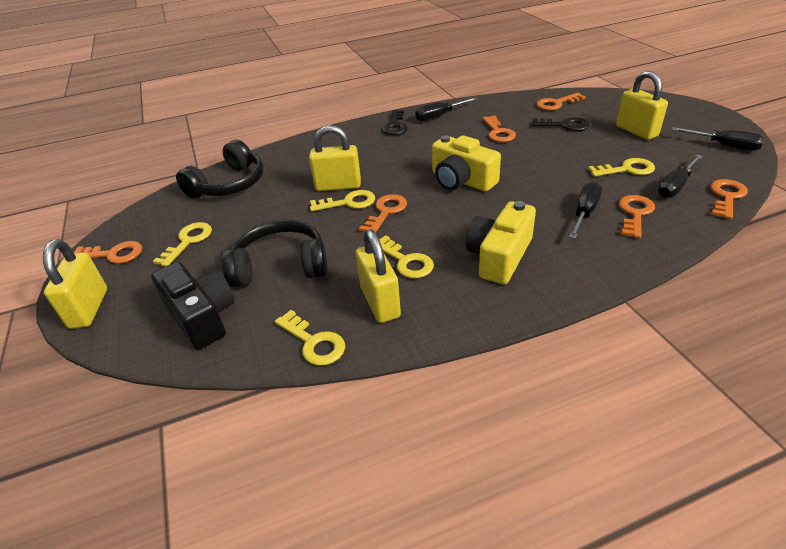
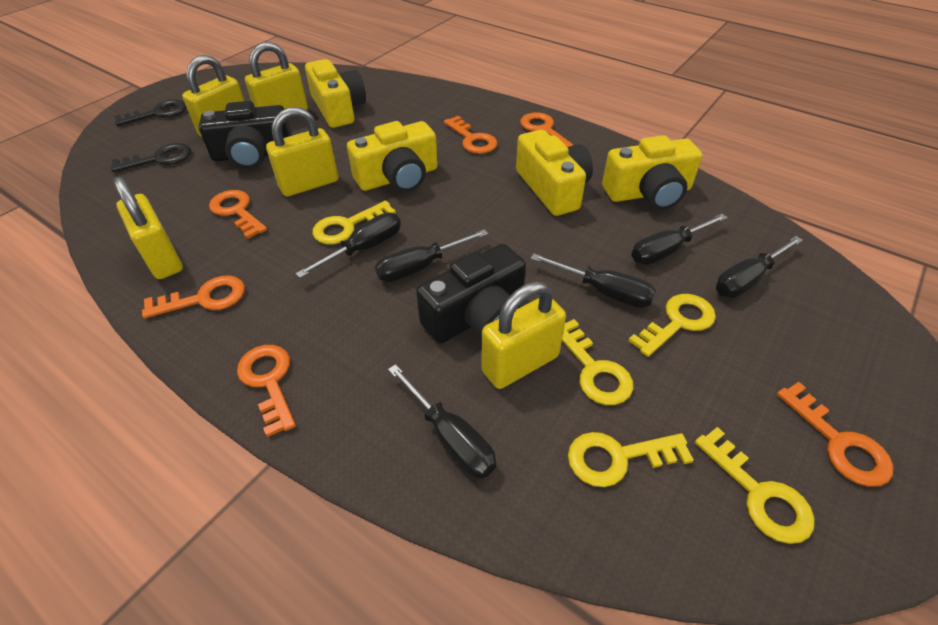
black camera: [151,262,235,350] = 1 -> [199,101,292,169] [416,244,526,344] = 2
black headphones: [176,140,264,199] [222,220,327,288] = 2 -> none = 0
black screwdriver: [415,97,477,121] [569,182,602,239] [657,154,703,198] [672,127,764,151] = 4 -> [296,213,401,278] [375,229,488,282] [388,364,496,479] [531,254,656,308] [631,214,728,265] [716,236,803,298] = 6
yellow camera: [432,135,501,192] [466,201,536,284] = 2 -> [305,59,366,128] [347,121,438,192] [516,130,593,216] [602,135,702,210] = 4
yellow padlock: [43,239,107,329] [309,125,361,191] [356,230,401,323] [616,71,668,140] = 4 -> [113,177,183,279] [182,55,244,137] [245,42,308,110] [266,107,338,197] [481,281,566,389] = 5

